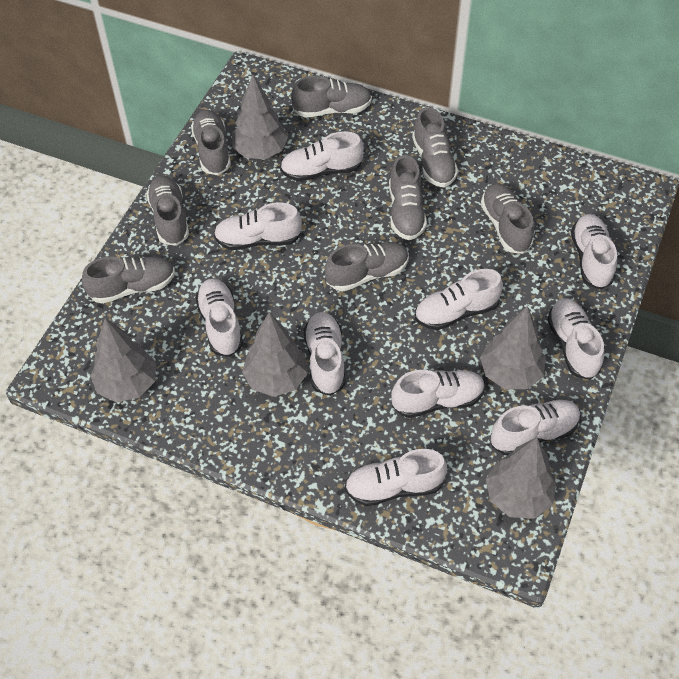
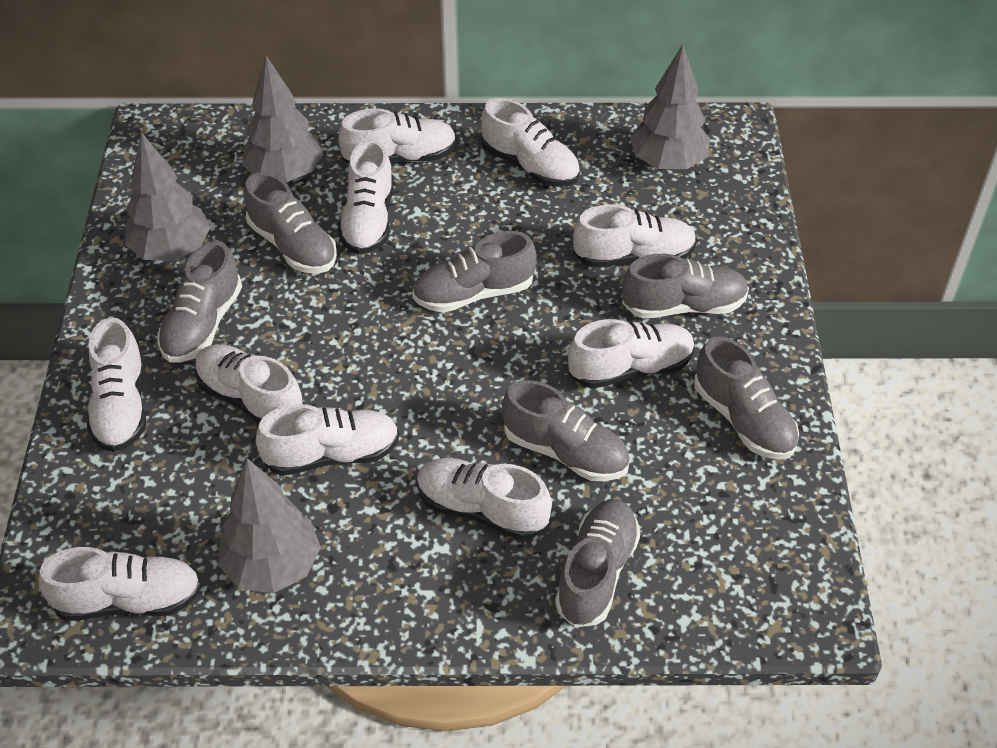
grey shoe: [82,257,175,304] [146,176,189,246] [191,110,231,175] [291,76,372,118] [324,242,409,291] [389,155,427,240] [412,107,458,187] [481,183,534,254] = 8 -> [157,241,242,362] [244,172,337,273] [412,231,537,313] [502,380,630,481] [555,499,640,627] [622,254,749,318] [694,337,799,460] = 7
grey tree: [90,318,156,402] [232,75,288,159] [242,312,308,397] [480,306,546,389] [486,438,556,519] = 5 -> [125,132,211,261] [218,458,321,593] [242,56,323,182] [630,44,710,170] = 4

